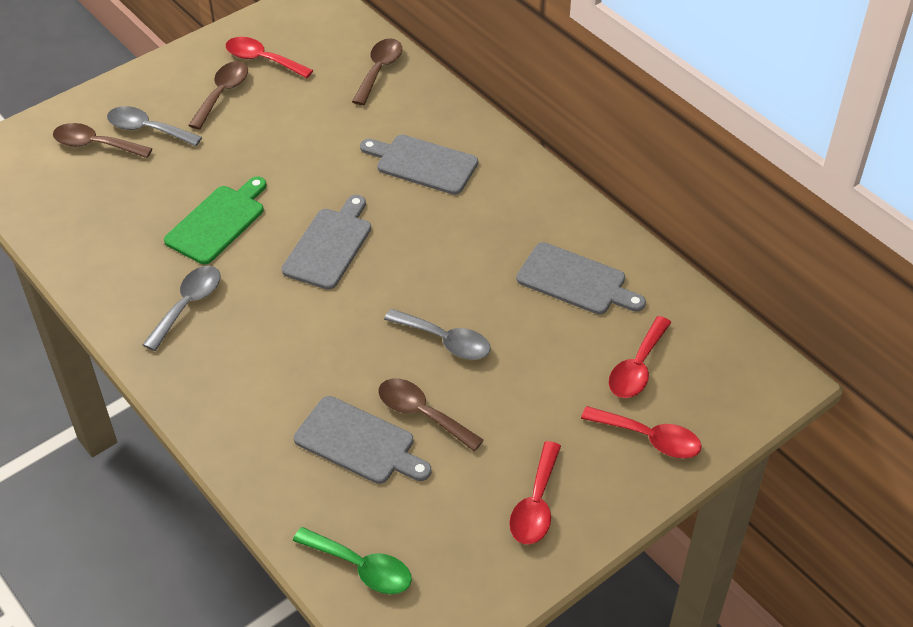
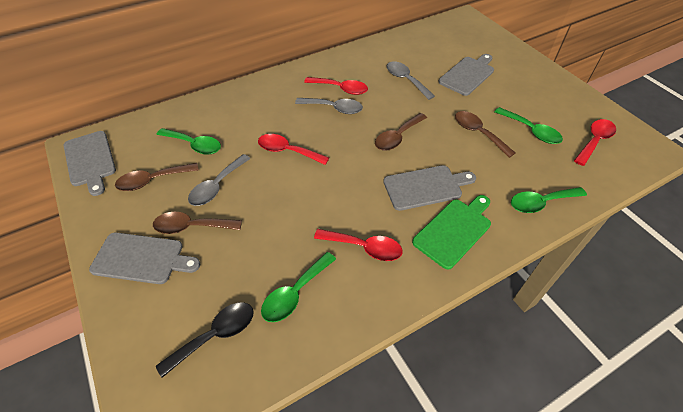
black spoon: none = 0 -> [156,302,254,378] = 1
green spoon: [293,527,412,594] = 1 -> [157,128,221,155] [261,252,336,322] [494,107,563,144] [511,187,587,213] = 4

